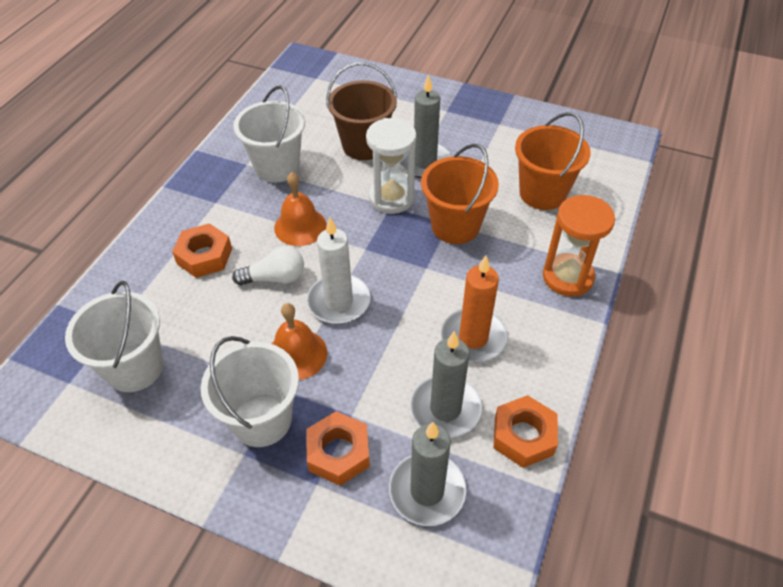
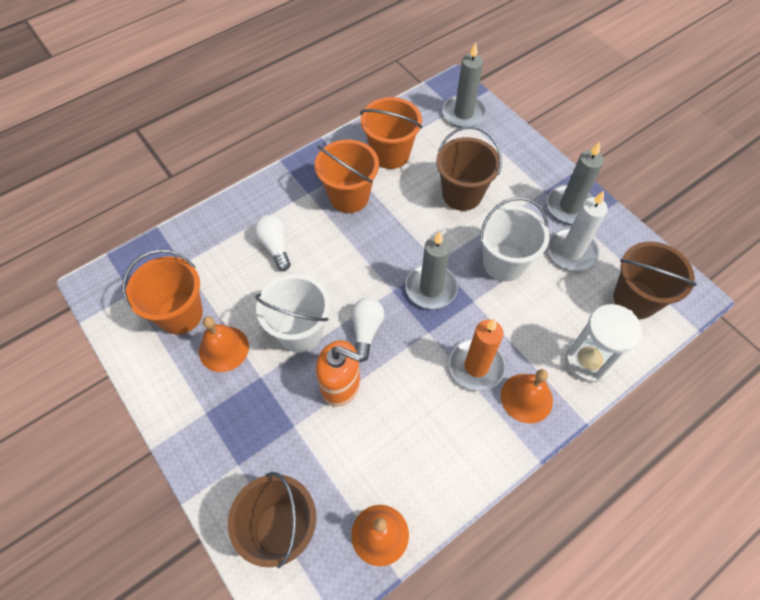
brown bucket: [326,62,397,160] = 1 -> [228,472,316,568] [436,126,502,211] [613,241,697,319] = 3
orange bell: [272,303,327,380] [274,172,327,246] = 2 -> [199,316,249,372] [351,505,409,566] [501,369,553,424] = 3
orange bucket: [421,144,499,244] [515,112,591,210] = 2 -> [122,249,203,334] [315,139,379,213] [360,97,422,169] = 3
orange hourglass: [543,195,615,297] = 1 -> none = 0
orange nut: [172,223,232,278] [306,411,370,486] [493,395,558,468] = 3 -> none = 0
orange soap dispenser: none = 0 -> [316,340,361,407] = 1
white bucket: [65,281,163,392] [201,336,299,447] [233,86,305,183] = 3 -> [255,274,330,353] [480,197,550,281] = 2
white light bulb: [232,246,304,285] = 1 -> [254,215,291,271] [351,298,385,362] = 2

